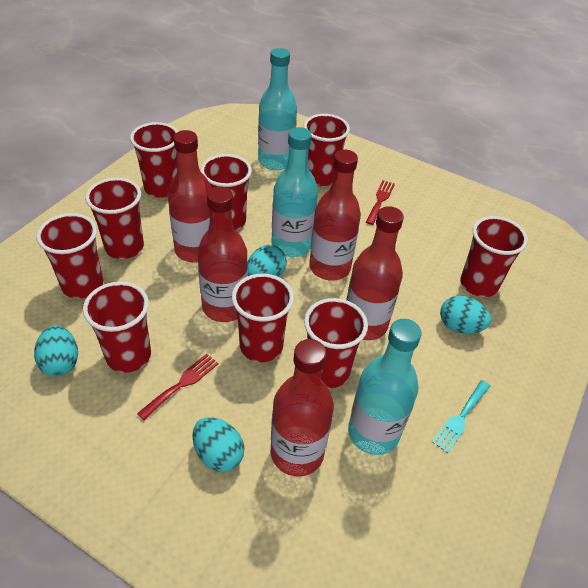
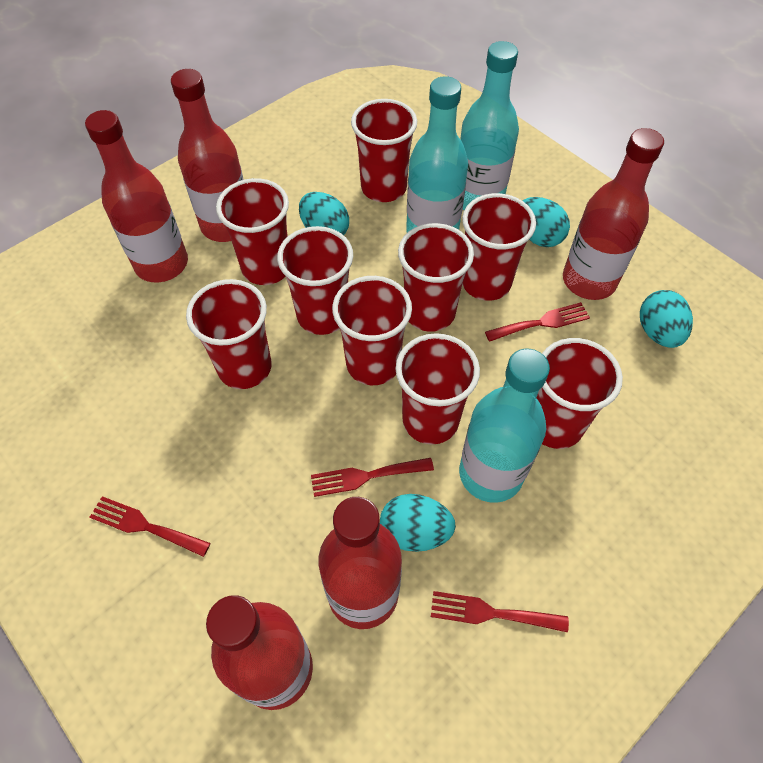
red fork: [137,354,219,420] [366,180,395,225] = 2 -> [90,496,210,557] [311,458,434,497] [431,591,569,632] [485,302,590,342] = 4
turquoise fork: [432,380,490,453] = 1 -> none = 0

